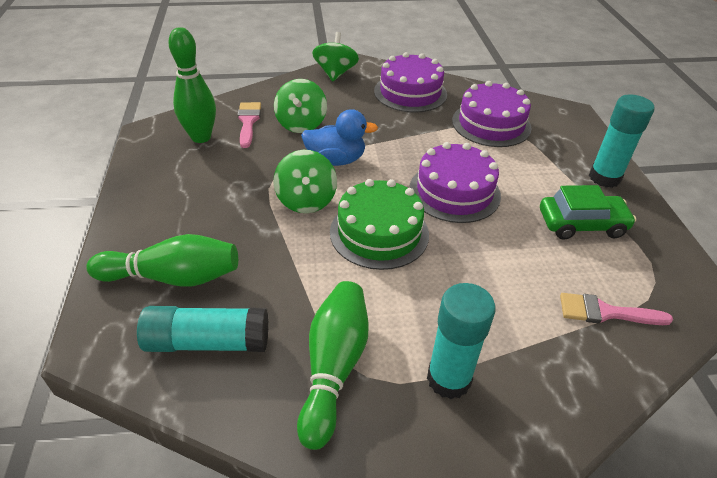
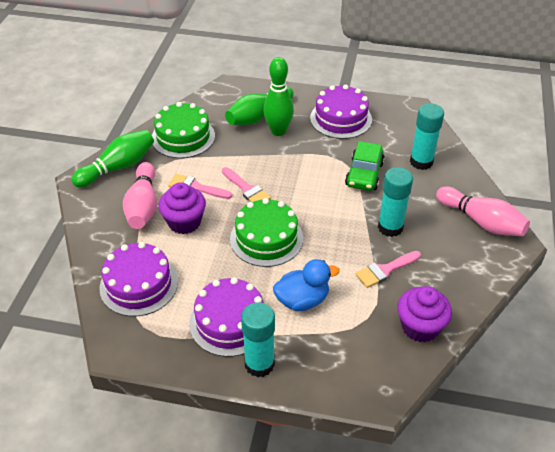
green cake: [330,179,429,270] = 1 -> [152,102,215,158] [230,198,303,267] = 2
green spinning top: [273,150,337,213] [274,79,327,133] [312,32,359,82] = 3 -> none = 0
pink bowling pin: none = 0 -> [123,162,157,229] [436,186,530,236] = 2
pink brush: [237,102,261,148] [560,293,673,325] = 2 -> [168,174,232,199] [222,167,271,202] [356,251,421,288] = 3
purple cupcake: none = 0 -> [158,182,206,234] [398,286,452,342] = 2

